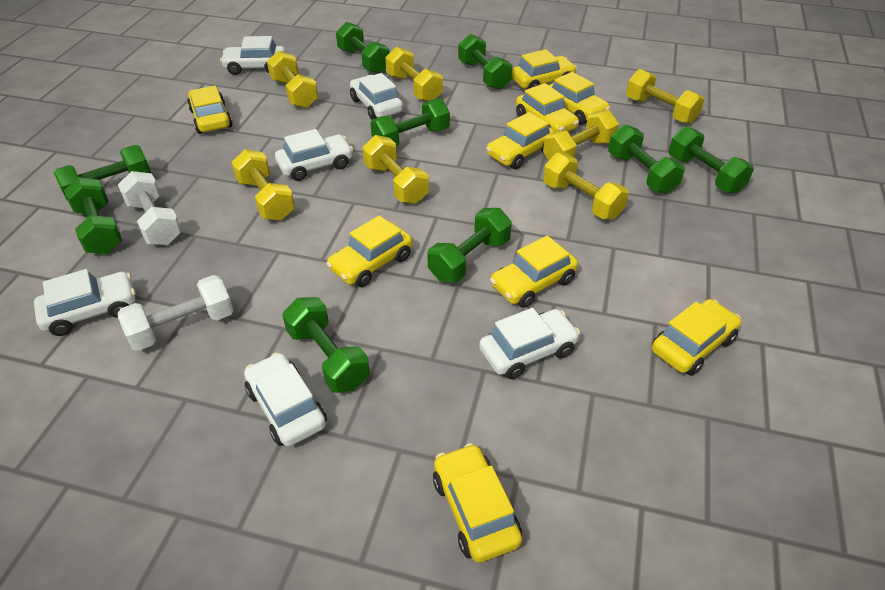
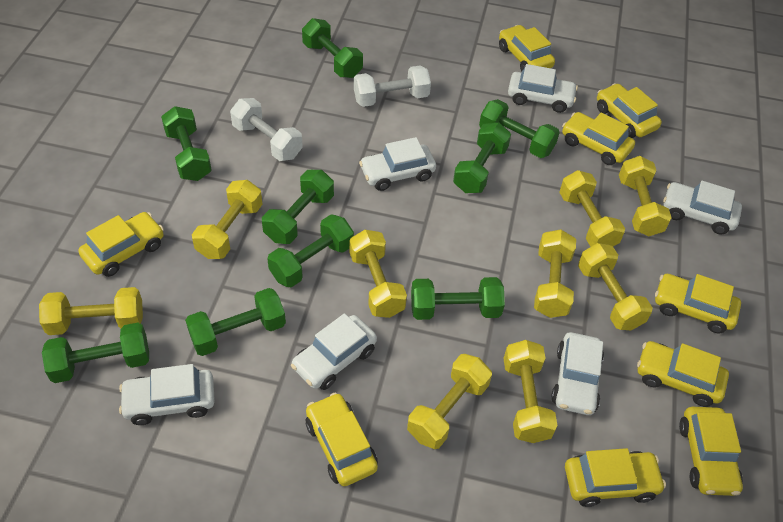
yellow dumbbell: [231,149,295,221] [267,50,318,108] [362,135,429,204] [385,47,443,101] [543,110,619,160] [543,153,629,219] [626,69,705,124] = 7 -> [39,287,143,335] [192,180,263,259] [349,230,407,318] [407,354,492,449] [503,340,558,443] [534,229,576,318] [559,170,625,247] [578,243,653,330] [619,156,672,236] = 9

